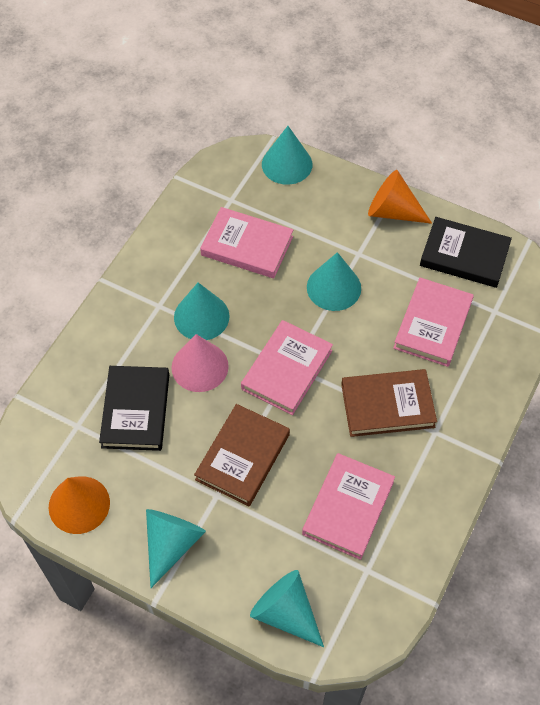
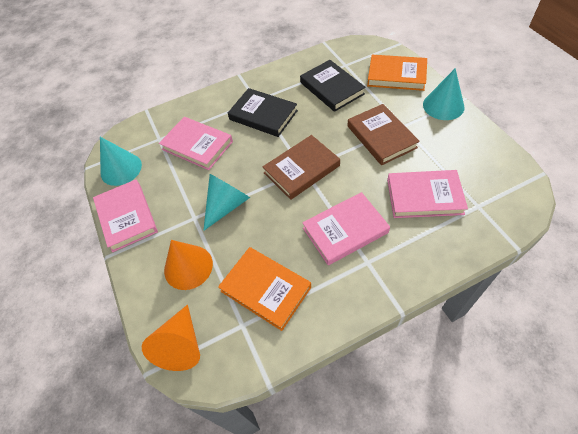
orange book: none = 0 -> [218,247,311,331] [367,55,427,91] = 2
pink cone: [171,334,229,392] = 1 -> none = 0
turquoise cone: [146,509,206,588] [174,283,229,340] [250,570,324,647] [262,126,312,185] [307,252,361,311] = 5 -> [100,137,142,186] [203,174,250,231] [423,68,465,120] = 3

